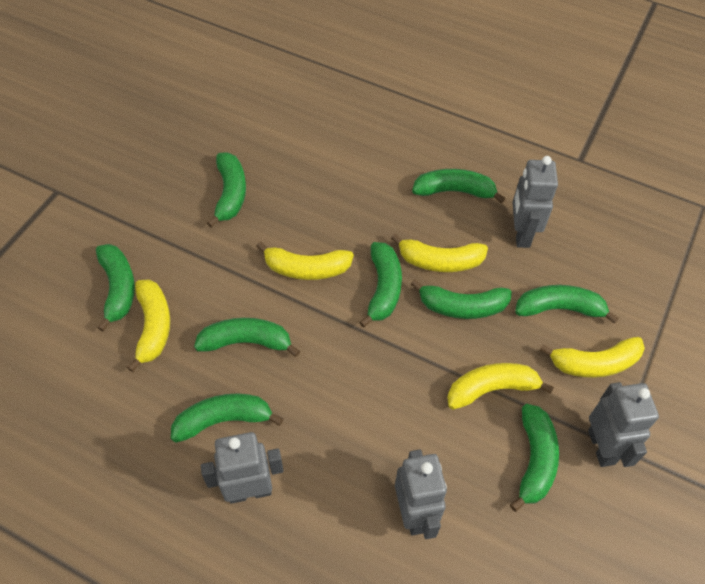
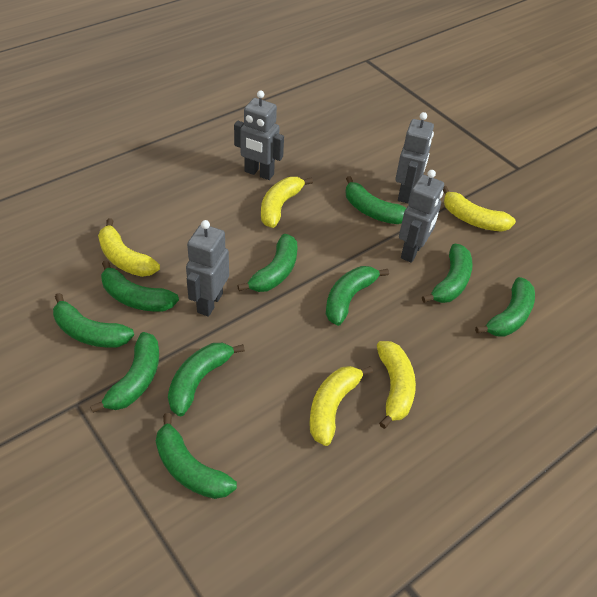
green banana: [96,244,135,331] [171,393,283,443] [194,318,300,357] [207,153,246,228] [359,242,402,328] [411,279,512,319] [412,169,506,204] [510,404,559,512] [515,285,619,324] = 9 -> [53,293,134,348] [90,332,159,413] [101,260,179,312] [156,413,237,499] [168,343,245,416] [237,234,297,292] [326,266,389,326] [345,176,406,224] [422,244,473,303] [475,277,535,337] = 10

